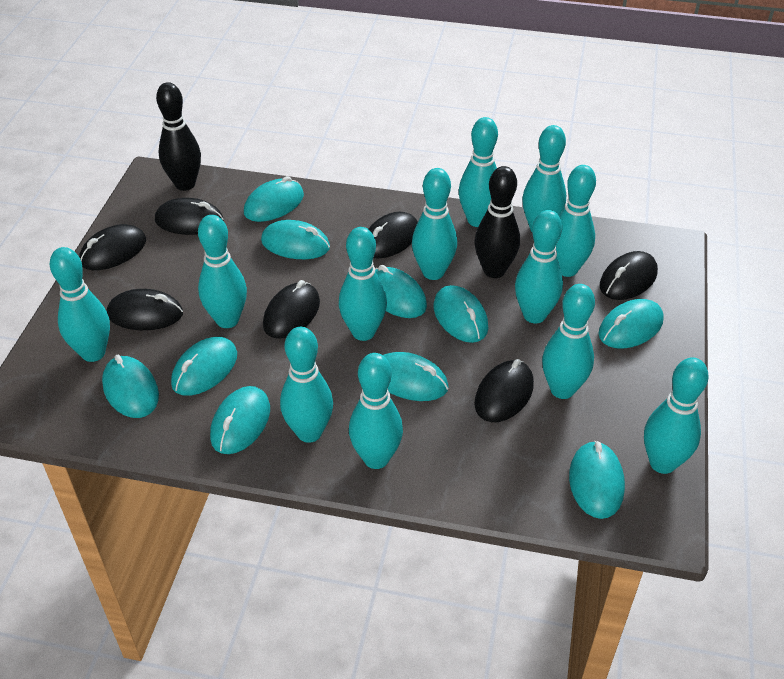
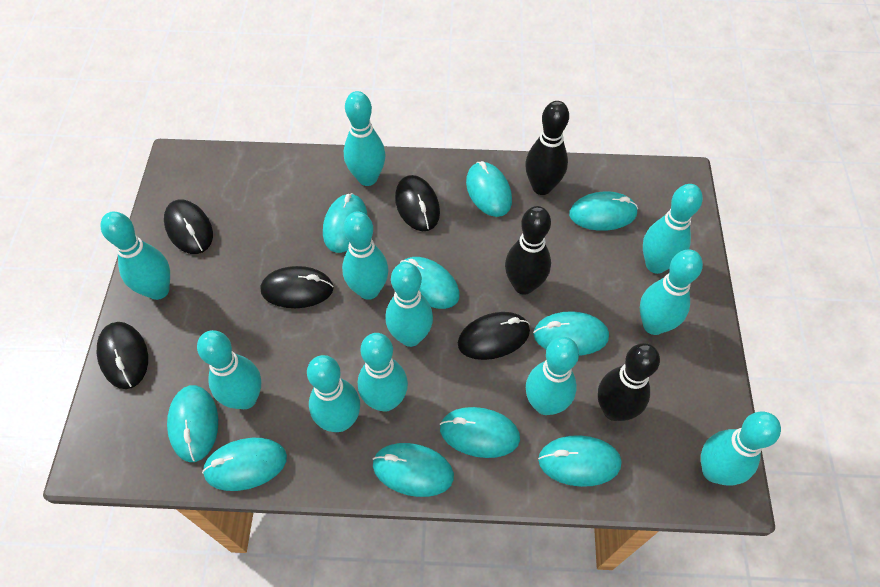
black bowling pin: [156,82,201,191] [475,166,520,278] = 2 -> [505,206,551,295] [525,101,569,195] [598,343,660,421] = 3
black mouse: [79,224,146,270] [107,289,183,330] [155,198,224,235] [263,280,320,339] [368,212,418,258] [474,359,534,422] [600,251,658,300] = 7 -> [97,322,148,389] [164,200,213,254] [261,266,334,308] [395,175,440,231] [458,312,530,360] = 5
turquoise bowling pin: [50,247,110,362] [198,215,247,328] [280,327,333,443] [339,227,387,341] [349,353,403,469] [412,168,457,280] [459,117,498,227] [515,210,563,323] [522,125,566,232] [542,284,595,399] [556,165,596,277] [644,357,709,474] = 12 -> [100,212,170,300] [197,330,261,409] [307,355,360,432] [342,211,389,300] [344,91,386,186] [358,333,408,412] [385,262,433,347] [526,337,579,415] [640,250,703,335] [643,184,703,274] [701,412,781,486] = 11

